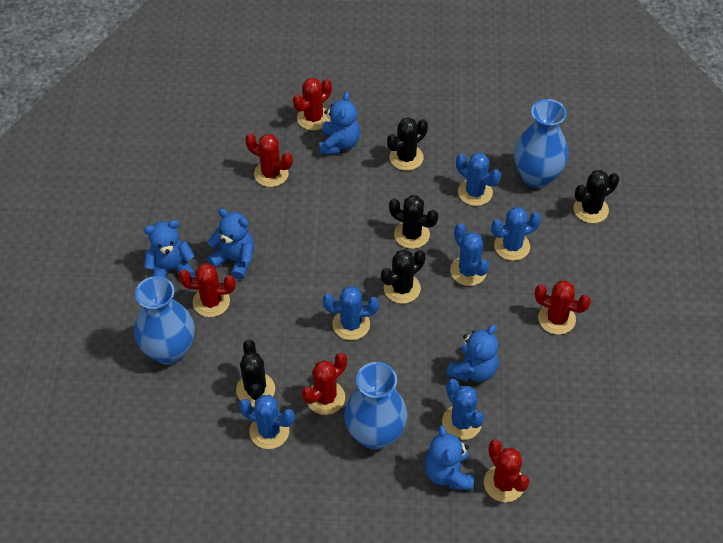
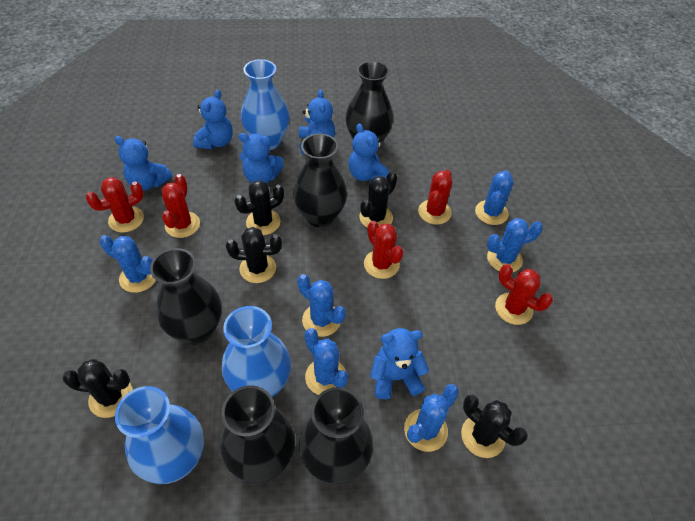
black vase: none = 0 -> [150,248,222,345] [220,385,295,483] [293,133,347,227] [299,387,374,484] [345,61,393,143] = 5
blue teddy bear: [144,220,195,278] [207,209,254,280] [319,92,360,155] [424,425,474,490] [446,324,499,382] = 5 -> [115,136,172,191] [193,90,233,149] [238,133,284,183] [299,90,335,155] [349,123,389,183] [370,328,429,400] = 6
red cactus: [178,263,236,317] [245,133,293,187] [293,78,332,130] [302,353,347,415] [484,440,530,502] [534,281,591,335] = 6 -> [86,177,144,233] [162,174,200,238] [364,221,404,279] [418,170,452,225] [495,264,553,325] = 5

